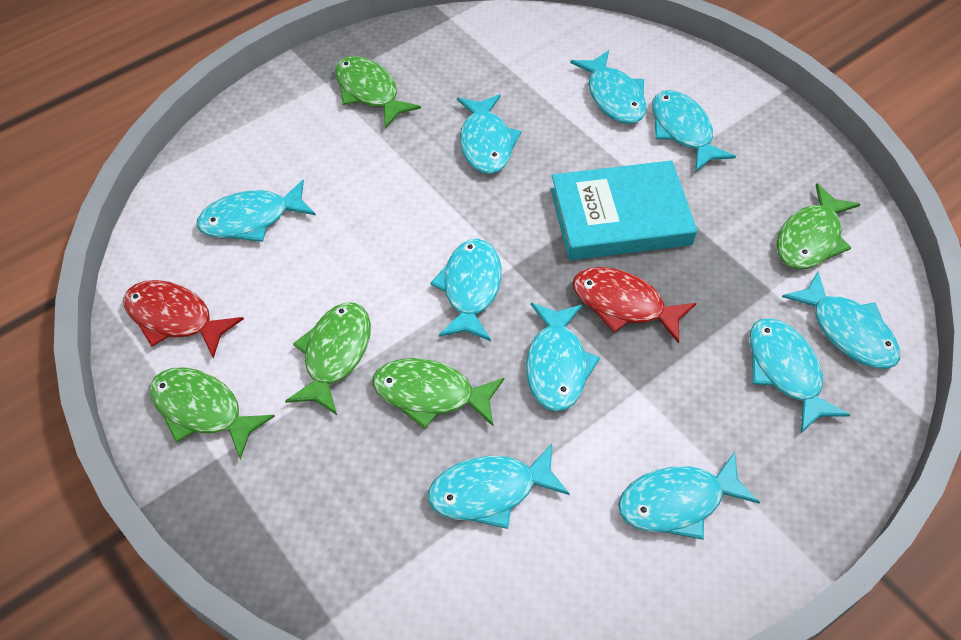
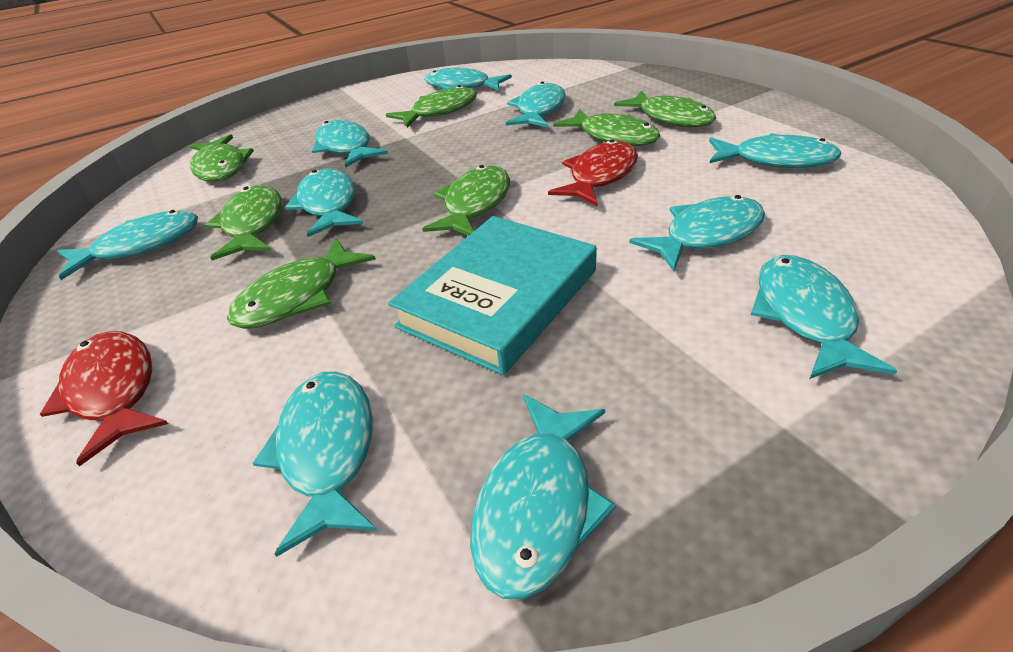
green fish: [150,368,275,460] [285,303,371,415] [335,56,421,128] [373,358,504,429] [777,183,861,270] = 5 -> [189,134,254,182] [205,185,282,260] [227,239,376,329] [386,85,477,128] [422,165,510,236] [553,109,660,146] [614,90,716,127] = 7

